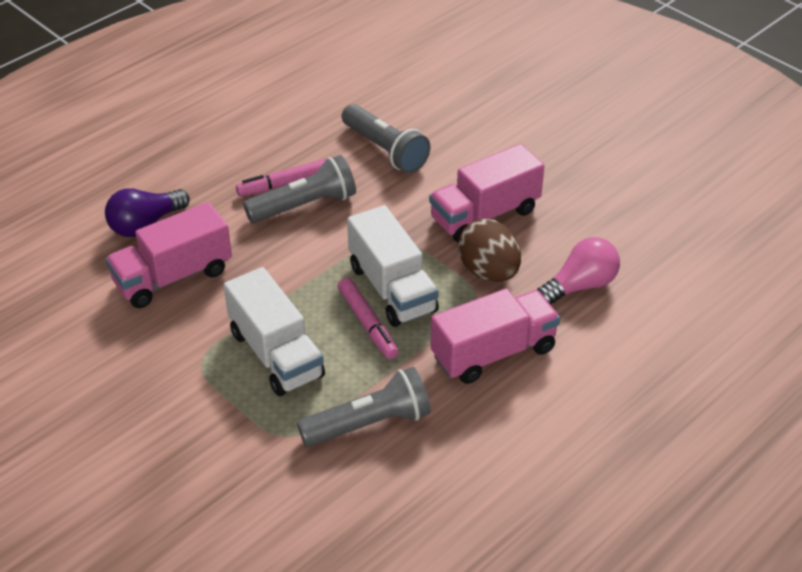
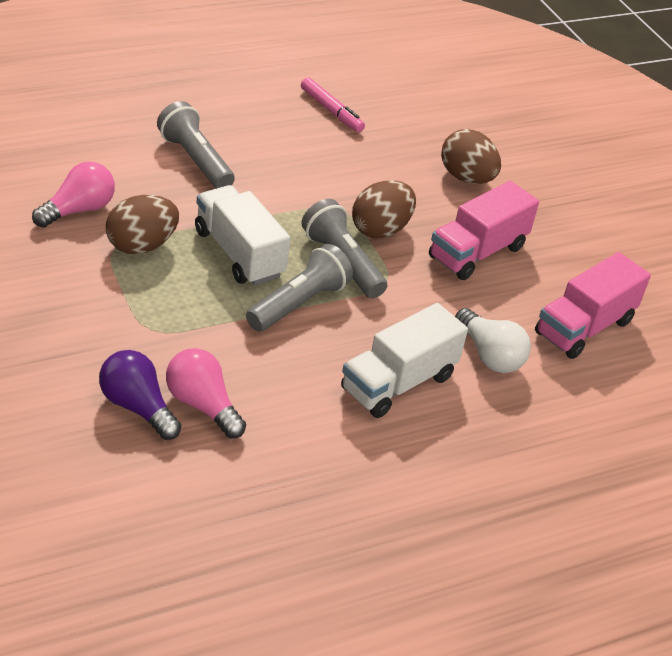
brown egg: [458,219,521,282] = 1 -> [106,195,179,254] [352,180,416,239] [441,129,501,184] = 3
pink light bulb: [537,237,620,305] = 1 -> [32,161,115,228] [166,348,246,438] = 2
pink marker: [236,158,327,197] [338,278,398,359] = 2 -> [301,77,365,132] = 1
pink truck: [105,202,232,308] [429,144,544,242] [431,288,560,384] = 3 -> [429,181,539,280] [535,252,651,359] = 2
white light bulb: none = 0 -> [455,308,531,373] = 1

